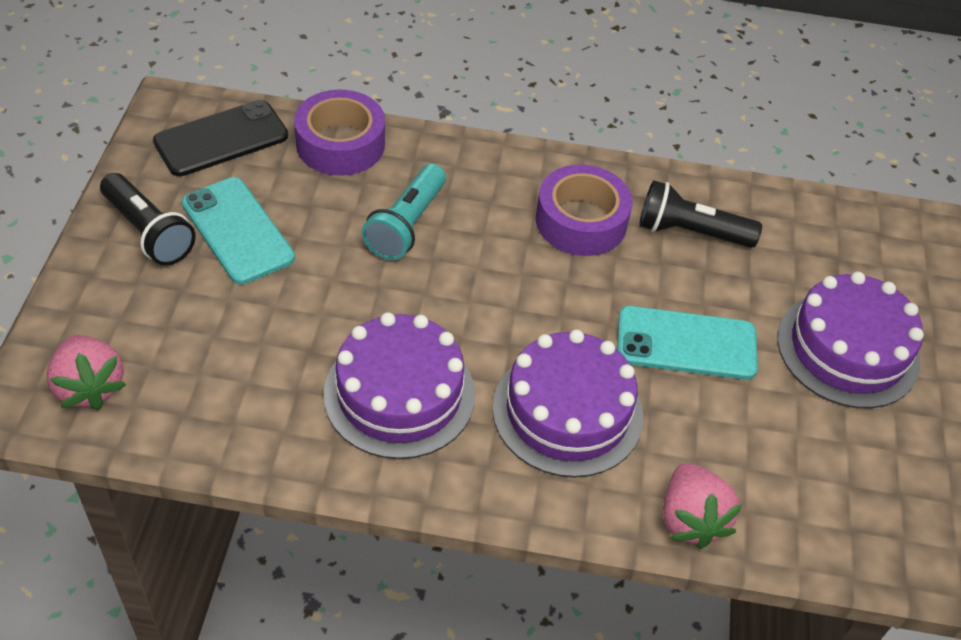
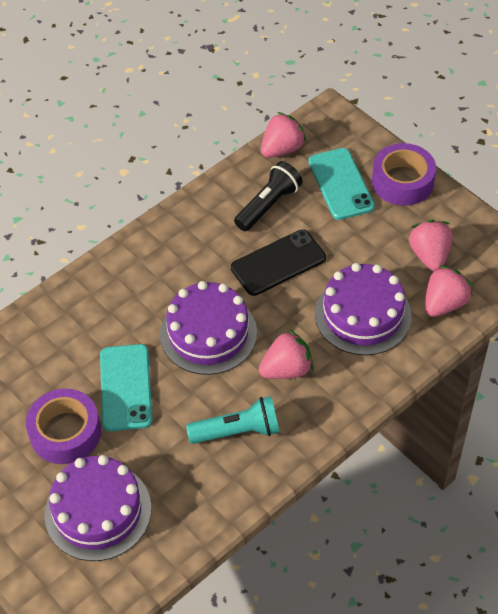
black flashlight: [100,173,196,265] [639,180,762,248] = 2 -> [234,161,303,231] = 1
pink strawberry: [47,335,126,410] [663,463,743,549] = 2 -> [259,330,313,379] [261,112,306,158] [409,220,453,271] [425,265,473,317] = 4

